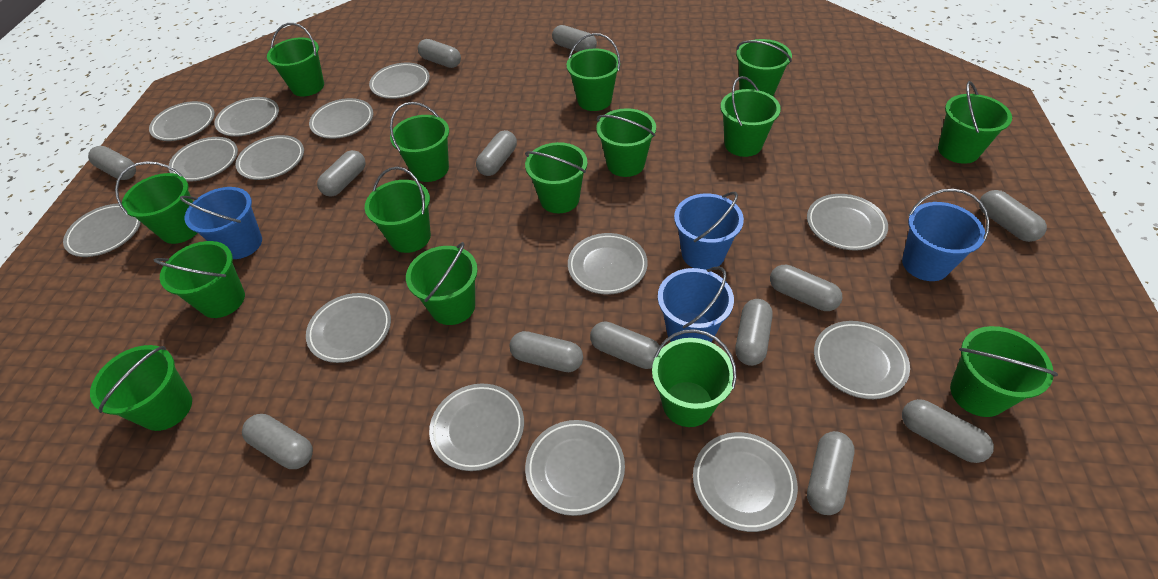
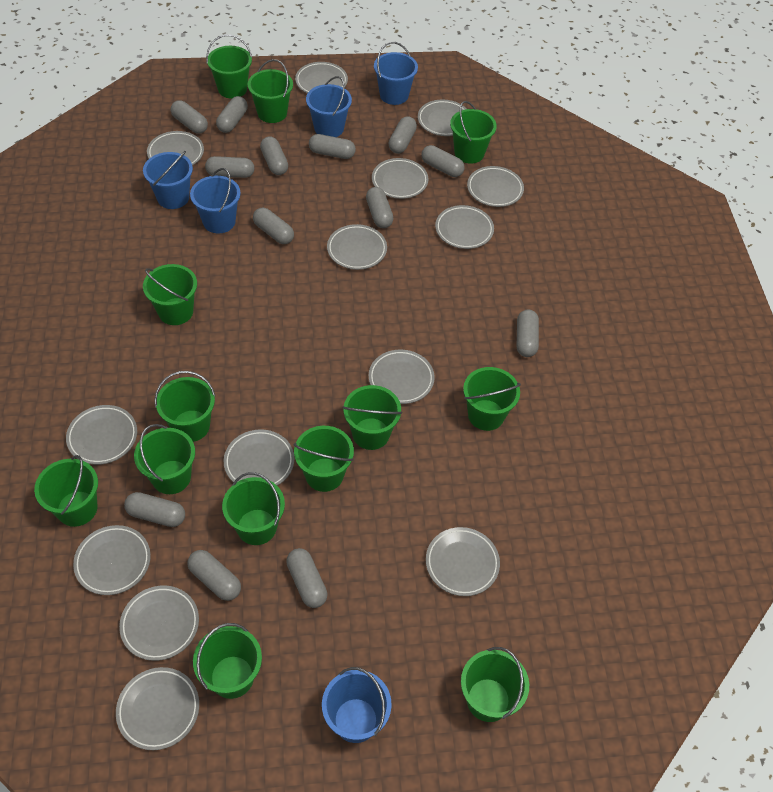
blue bucket: [180,187,262,259] [658,266,734,342] [674,192,744,270] [902,189,990,281] = 4 -> [143,151,193,209] [190,168,241,234] [306,76,352,137] [322,667,392,743] [374,42,418,105] = 5
green bucket: [90,345,192,431] [115,161,197,244] [153,241,245,318] [267,23,324,97] [365,167,431,253] [390,102,449,182] [406,242,478,325] [525,142,588,213] [567,33,620,111] [596,108,656,177] [652,329,737,427] [720,76,781,157] [736,39,792,96] [938,81,1012,164] [950,326,1058,417] = 15 -> [34,455,98,527] [134,424,195,494] [143,264,197,325] [154,371,215,442] [193,623,262,699] [206,34,252,99] [222,472,285,545] [248,59,293,123] [294,426,354,492] [342,385,402,450] [450,101,497,164] [461,647,529,722] [463,367,521,431] = 13

